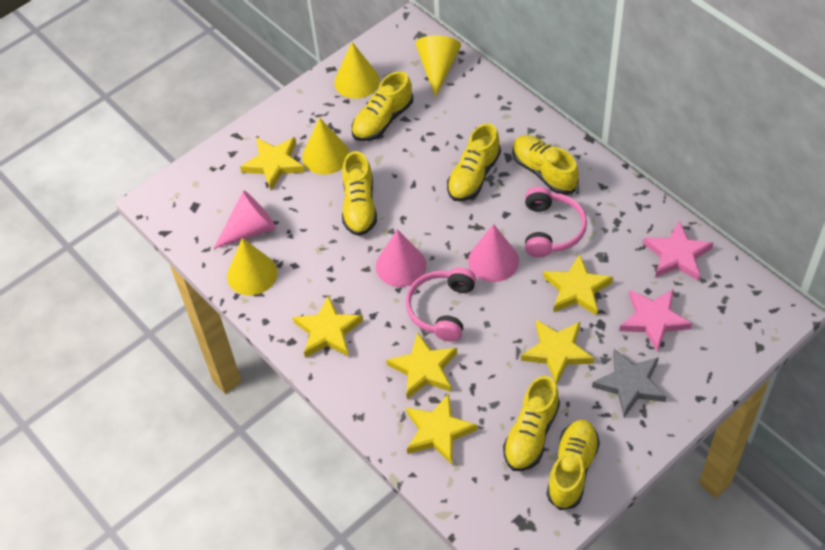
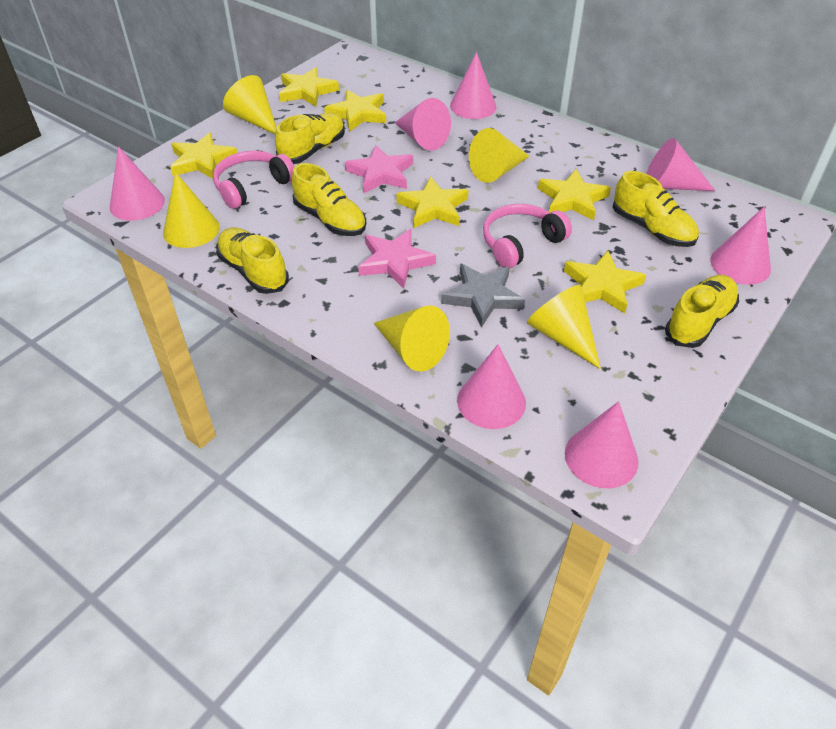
pink cone: [214,191,276,249] [376,229,426,287] [468,224,519,282] = 3 -> [110,146,165,221] [395,98,451,151] [450,52,497,119] [457,344,526,429] [565,401,639,488] [646,138,715,191] [710,207,771,285] = 7
yellow cone: [227,238,277,295] [302,117,350,174] [334,42,380,99] [415,35,461,98] = 4 -> [163,172,220,248] [223,75,276,134] [374,305,450,372] [469,128,530,183] [527,285,601,369] = 5
yellow shoe: [342,151,377,236] [352,71,413,141] [447,123,501,201] [503,376,560,471] [512,135,579,195] [546,420,600,510] = 6 -> [216,228,289,294] [275,113,345,164] [292,163,366,236] [613,171,699,247] [665,275,739,348] = 5

